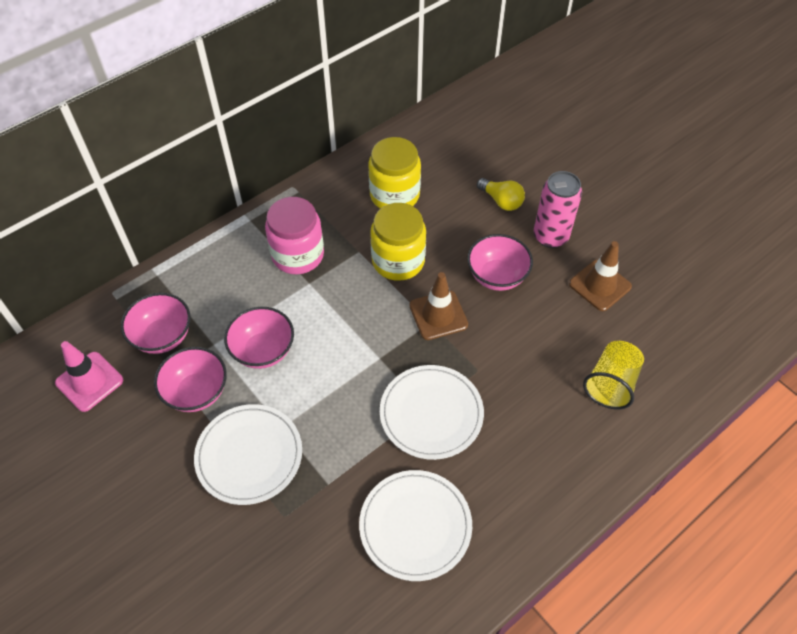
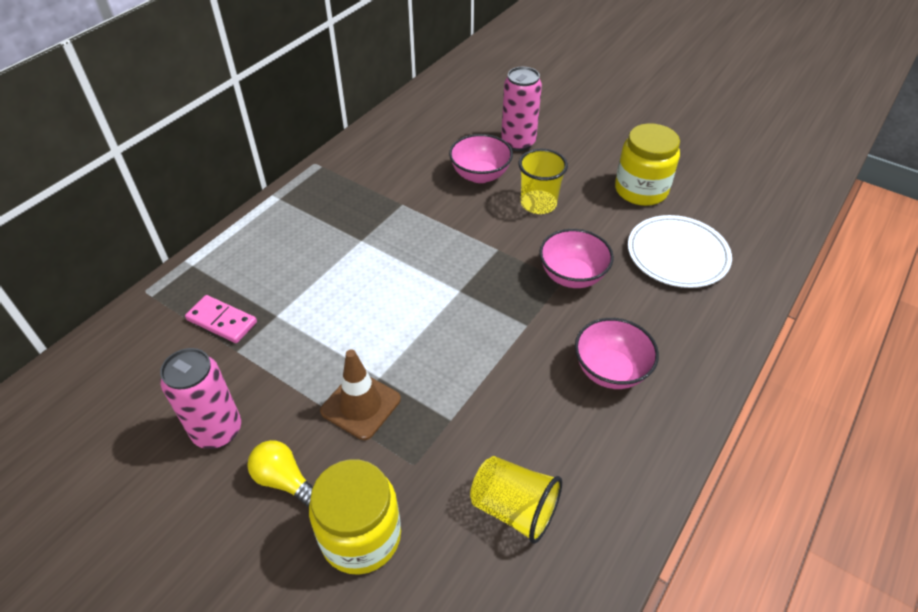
brown traffic cone: [409,272,468,340] [569,241,632,311] = 2 -> [320,349,401,440] = 1
pink bowl: [121,293,190,354] [154,347,227,412] [224,307,294,369] [467,234,533,291] = 4 -> [449,134,513,183] [539,229,614,288] [575,318,659,389] = 3
pink can: [533,171,582,248] = 1 -> [160,348,241,449] [501,67,542,151] = 2
pink domino: none = 0 -> [185,295,257,343] = 1
pink jar: [265,197,324,274] = 1 -> none = 0
pink traffic cone: [55,341,123,412] = 1 -> none = 0
white plate: [194,404,302,505] [359,470,472,581] [380,365,484,460] = 3 -> [628,215,732,288] = 1
yellow cup: [583,341,644,410] = 1 -> [470,456,562,544] [519,149,568,214] = 2

